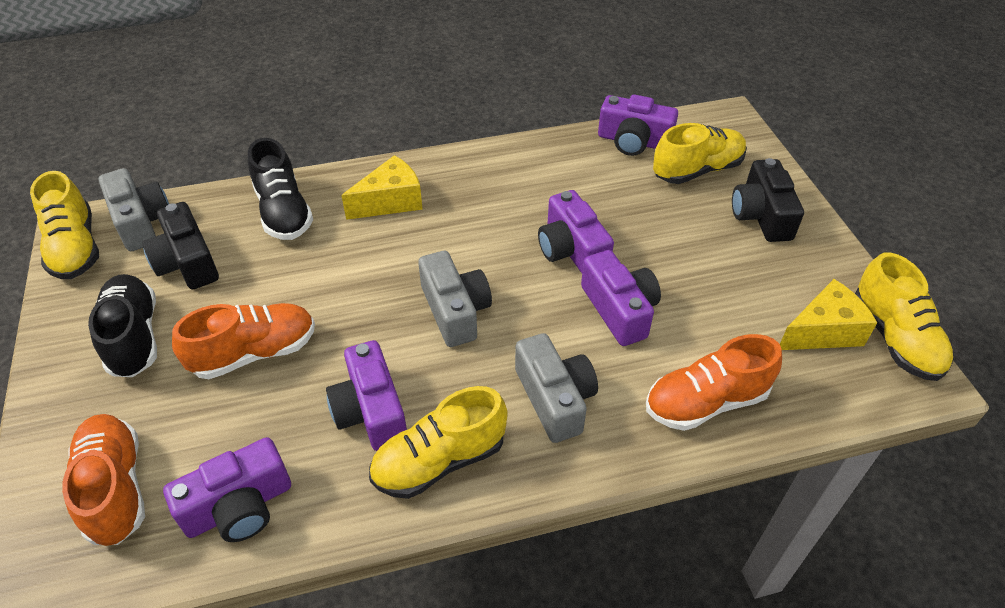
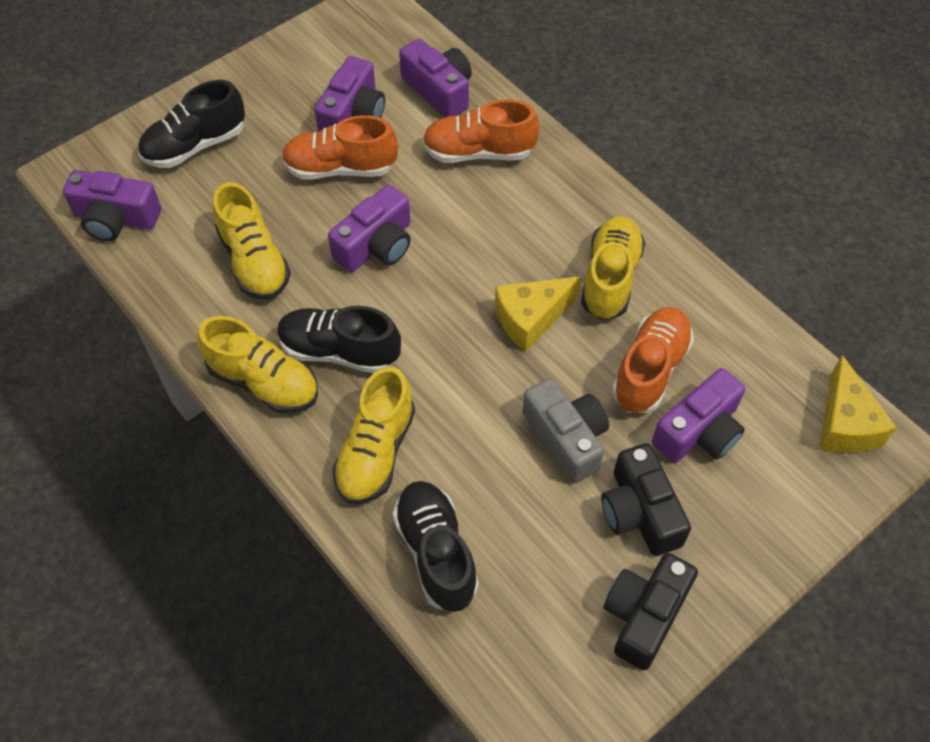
black shoe: [88,274,157,377] [248,138,313,240] = 2 -> [138,80,245,168] [277,306,401,373] [393,481,479,612] = 3
grey camera: [99,168,169,251] [418,251,492,347] [515,333,598,443] = 3 -> [523,378,609,484] = 1

